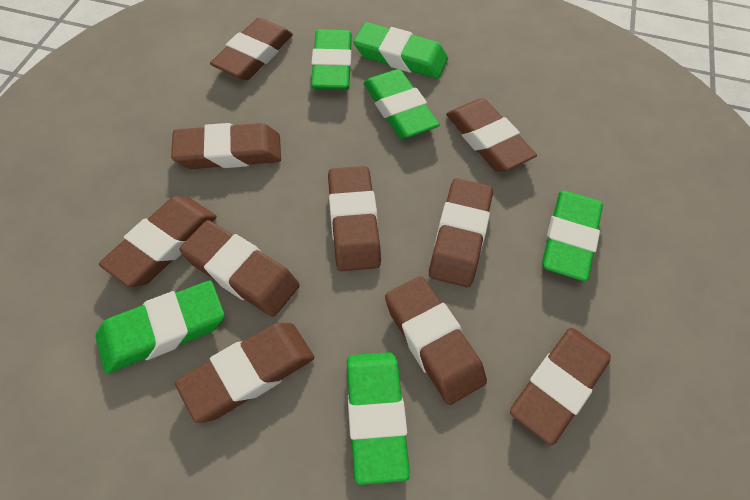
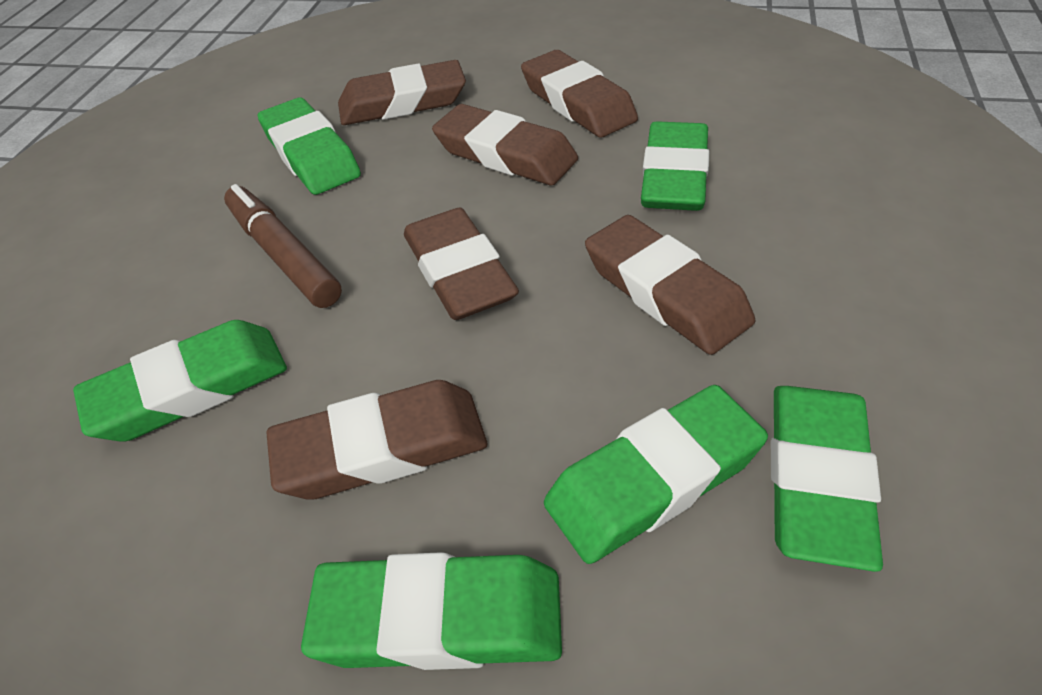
brown eraser: [99,196,217,287] [171,123,281,169] [175,323,314,423] [179,220,300,317] [210,18,293,80] [328,166,381,271] [385,276,487,405] [429,178,493,287] [446,98,537,172] [510,328,611,445] = 10 -> [266,380,487,500] [338,60,466,125] [404,207,519,320] [432,104,578,185] [521,50,638,137] [585,215,755,355] = 6
brown marker: none = 0 -> [224,184,342,308] = 1

